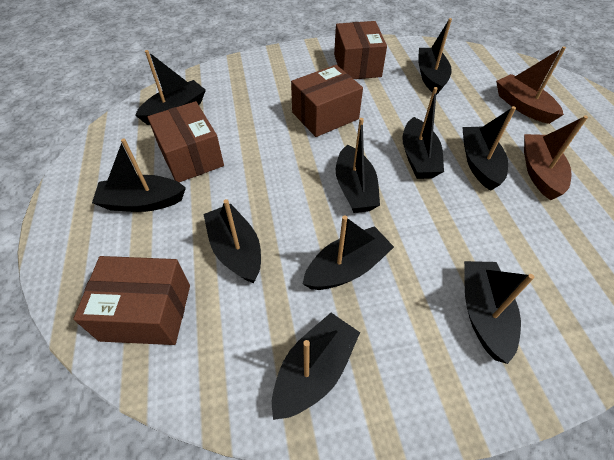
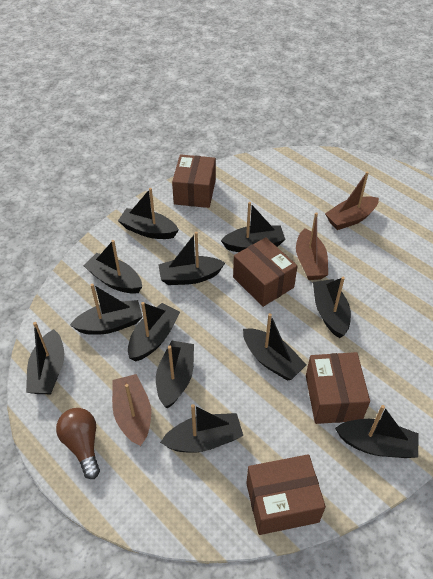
black boat: [92,139,186,212] [135,50,206,125] [203,199,261,283] [272,313,360,420] [303,215,394,290] [336,118,380,213] [402,87,444,179] [418,18,452,95] [462,106,516,191] [464,261,534,364] = 10 -> [26,322,64,394] [70,284,143,335] [83,240,142,294] [118,188,179,239] [128,302,180,362] [156,341,194,408] [158,232,225,285] [160,404,243,453] [221,202,286,252] [243,313,306,380] [313,277,351,338] [335,405,419,458] = 12
brown boat: [496,46,566,124] [524,115,588,200] = 2 -> [112,374,151,446] [296,212,328,280] [325,172,379,230] = 3
brown light bulb: none = 0 -> [56,408,100,479] = 1

